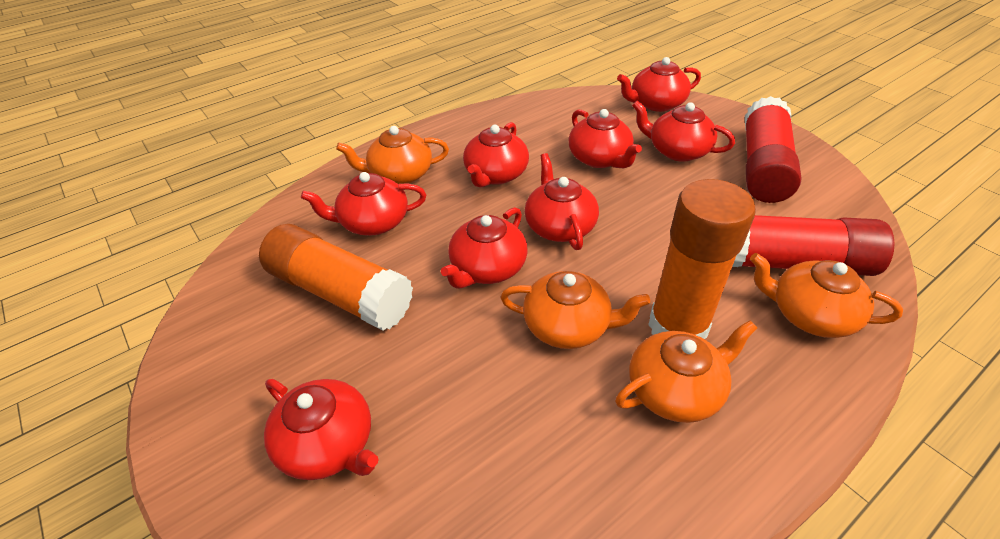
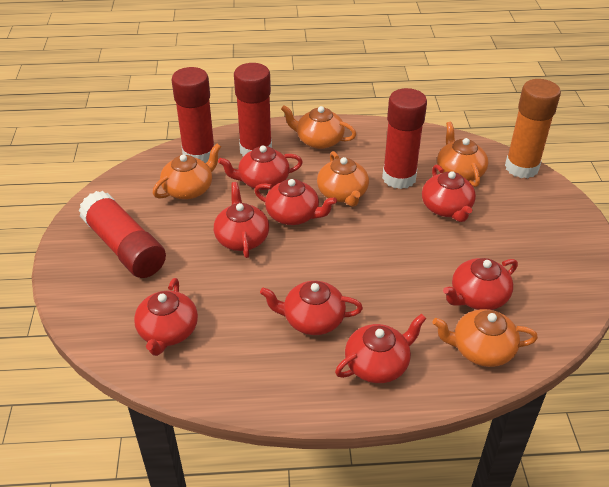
orange glue stick: [259,224,413,331] [648,179,756,339] = 2 -> [505,79,561,178] = 1
orange teapot: [336,126,449,184] [500,271,650,349] [615,320,757,423] [750,253,903,338] = 4 -> [153,144,221,199] [281,105,356,149] [317,151,369,207] [432,309,538,367] [437,122,488,187] = 5
red glue stick: [732,215,895,276] [745,96,802,203] = 2 -> [79,191,166,278] [171,67,215,163] [234,63,272,157] [382,88,427,189] = 4

